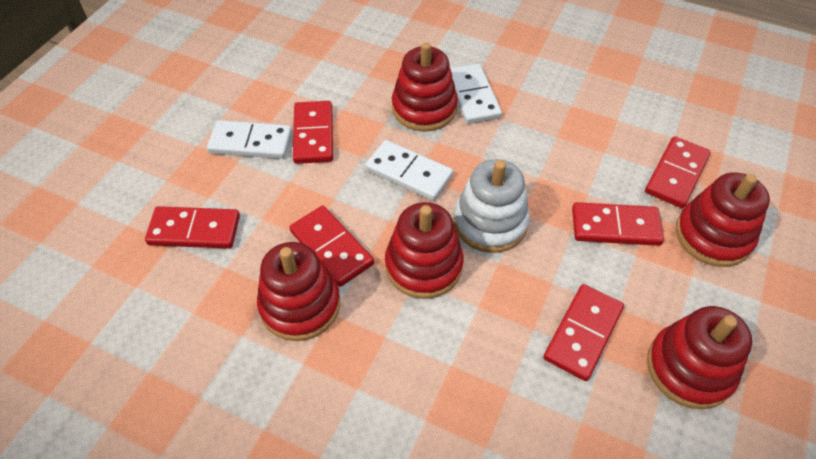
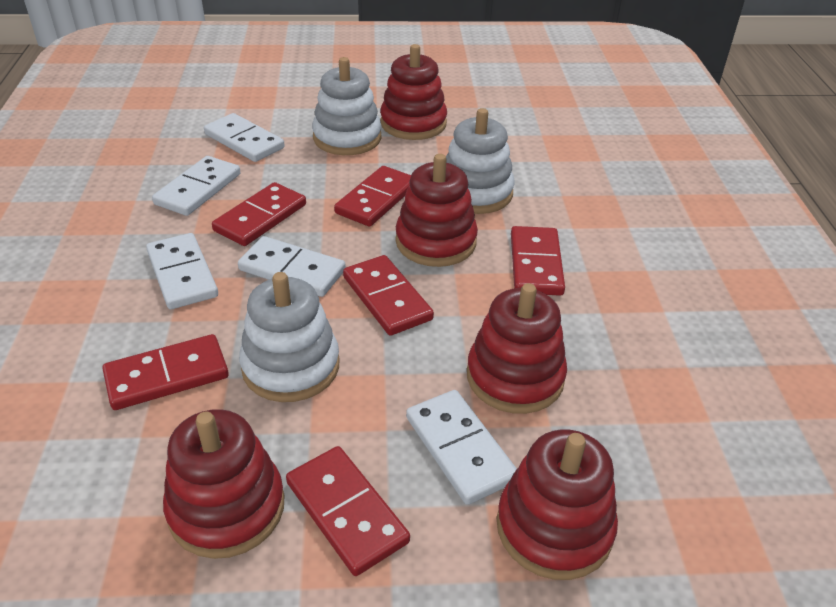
white domino: [207,120,292,159] [365,140,453,201] [450,64,502,124] = 3 -> [146,233,218,309] [152,156,240,216] [204,113,285,162] [238,236,346,297] [406,390,517,505] = 5
white stacking toy: [454,159,530,253] = 1 -> [239,272,339,402] [312,57,382,155] [446,108,515,214] = 3

